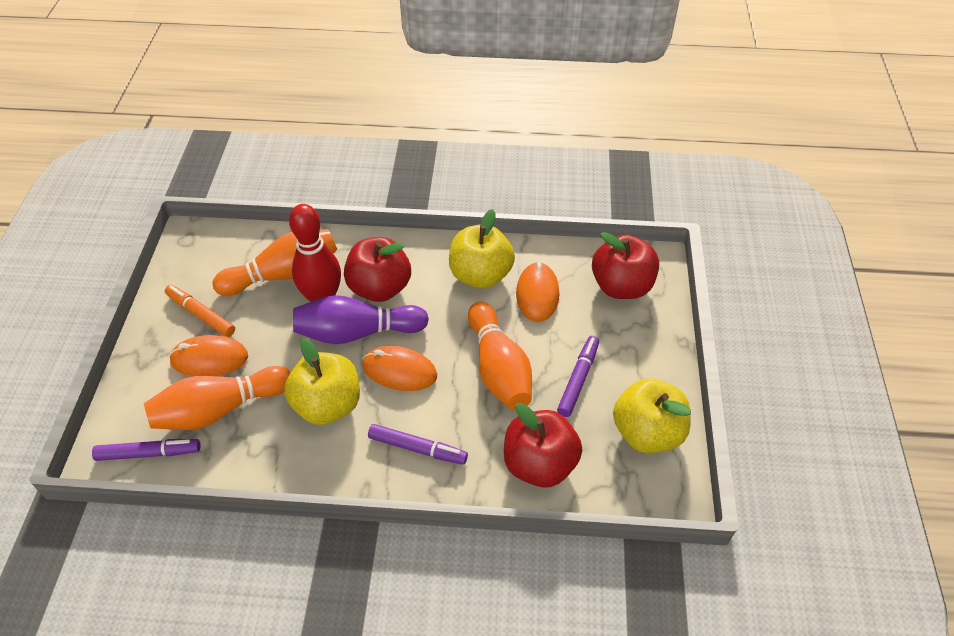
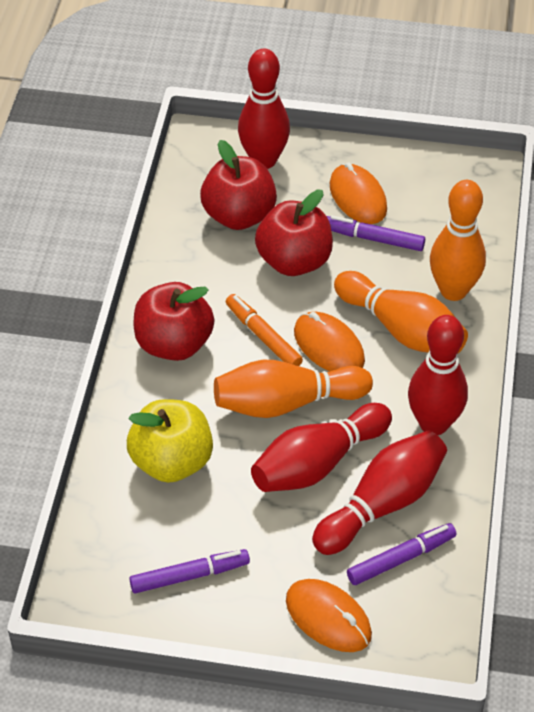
purple bowling pin: [293,295,429,344] = 1 -> none = 0
red bowling pin: [289,204,341,302] = 1 -> [238,49,290,169] [251,403,392,492] [312,430,447,555] [408,315,468,435] = 4
yellow apple: [284,338,360,425] [449,209,515,288] [613,378,691,453] = 3 -> [127,399,213,483] = 1

